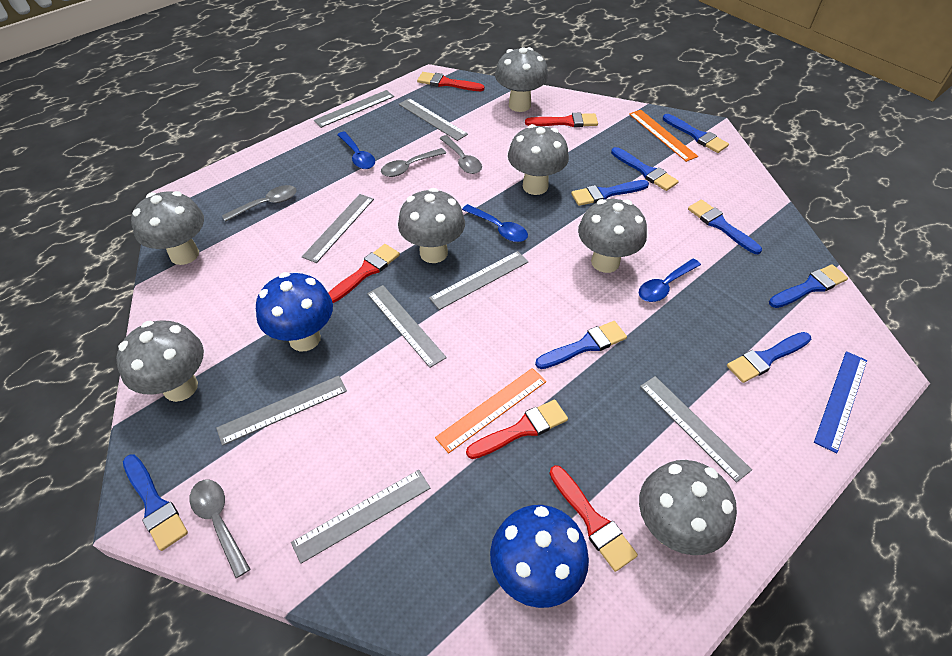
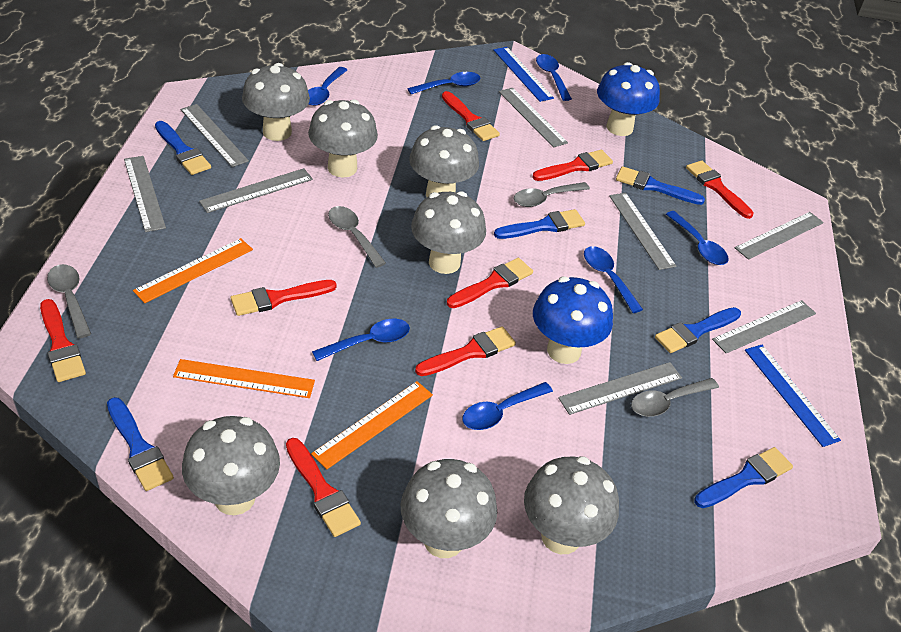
blue brush: [123,455,188,551] [535,321,627,369] [571,180,649,206] [611,147,679,191] [663,114,729,153] [688,200,762,254] [727,332,811,383] [769,264,848,308] = 8 -> [107,397,174,491] [155,121,211,175] [494,209,585,239] [616,166,705,205] [655,307,741,353] [694,447,793,508] = 6
blue ruler: [814,351,867,453] = 1 -> [493,47,554,102] [745,345,841,447] = 2
blue spoon: [337,131,375,169] [462,204,528,242] [639,258,701,302] = 3 -> [308,67,347,106] [312,319,410,361] [407,72,480,94] [462,382,553,430] [536,54,572,101] [584,246,643,313] [666,211,728,265] = 7
orange ruler: [435,368,546,453] [629,110,698,162] = 2 -> [133,238,253,303] [173,359,315,398] [311,381,433,469] = 3
red brush: [328,244,400,303] [417,72,485,91] [466,400,568,459] [525,113,598,127] [549,465,638,572] = 5 -> [40,299,86,382] [231,280,336,316] [286,438,361,537] [415,326,516,376] [442,91,500,141] [447,258,533,308] [532,150,613,181] [686,160,754,219] = 8

